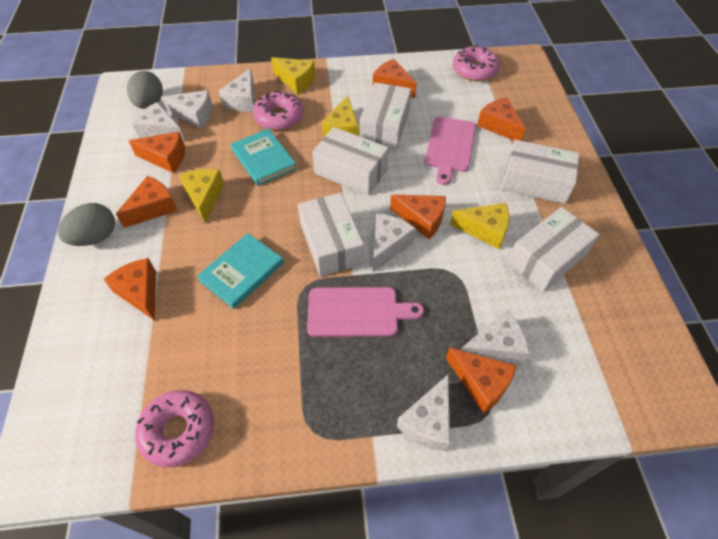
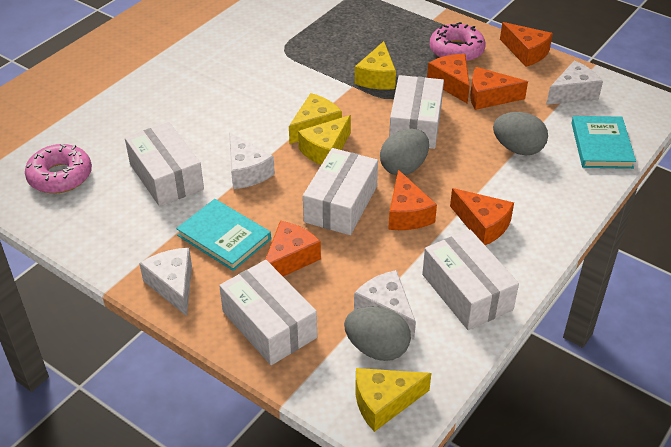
grey egg: [58,203,115,246] [127,71,163,109] = 2 -> [344,306,411,361] [380,129,429,175] [493,112,548,156] = 3
orange cheese: [104,258,156,321] [116,176,178,228] [129,132,185,173] [373,59,417,98] [390,195,446,239] [446,347,516,414] [477,97,526,141] = 7 -> [265,221,321,276] [388,170,437,230] [427,54,470,104] [450,188,514,245] [470,67,528,110] [500,22,553,67] = 6
pink cutting board: [307,287,424,337] [425,117,476,185] = 2 -> none = 0
pink donut: [135,390,214,467] [253,90,303,130] [453,45,500,81] = 3 -> [25,144,92,194] [430,22,486,62] = 2
white cheese: [132,102,185,142] [161,90,212,128] [219,68,255,112] [373,213,416,272] [397,374,450,451] [461,310,529,364] = 6 -> [139,248,192,316] [229,132,275,189] [354,270,416,340] [546,61,603,105] = 4

